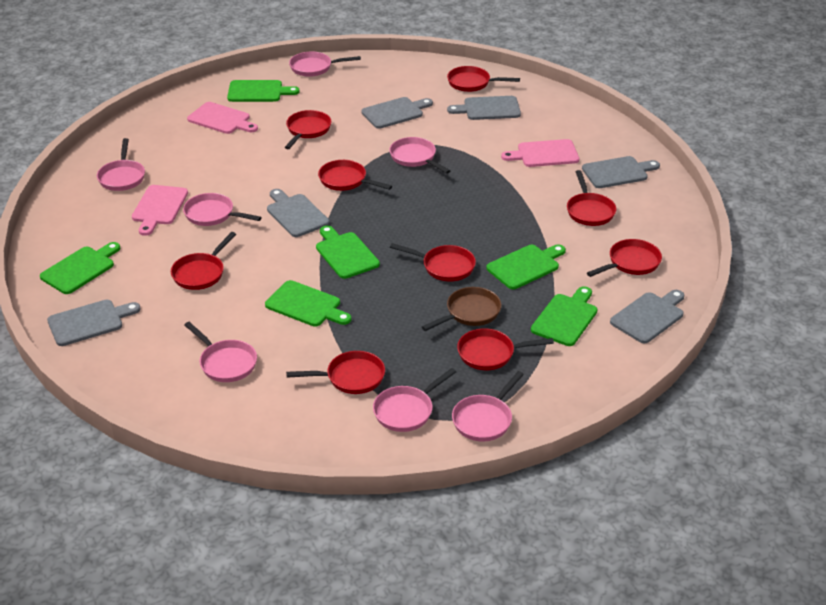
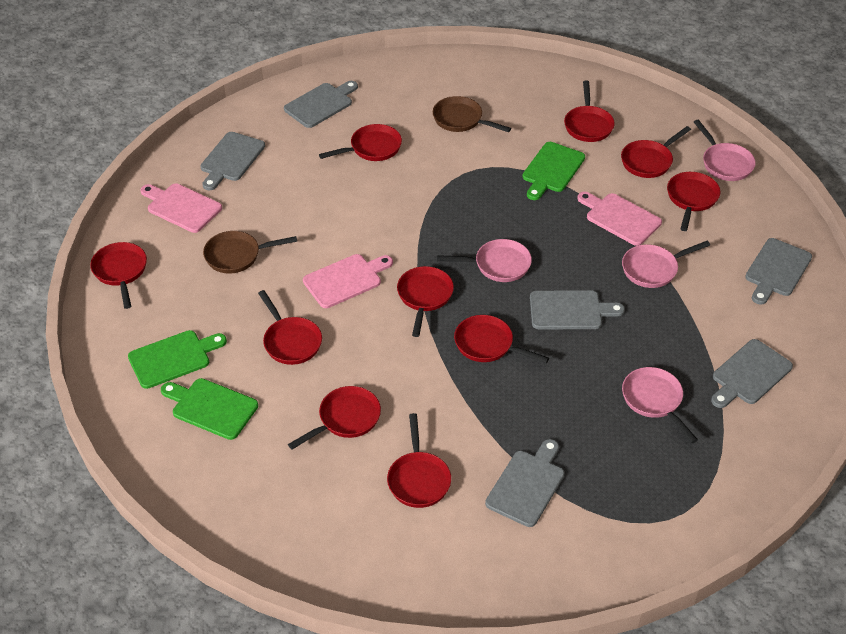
brown pan: [422,287,501,331] = 1 -> [203,231,297,274] [433,96,511,132] = 2
green cutting board: [40,242,120,294] [227,80,300,102] [265,280,351,327] [316,225,380,279] [486,244,566,289] [531,286,598,346] = 6 -> [128,330,227,389] [161,378,258,440] [522,142,585,200] = 3
pink pan: [97,138,145,191] [183,193,262,226] [184,322,257,382] [289,51,361,77] [373,368,456,432] [389,137,450,174] [452,371,524,441] = 7 -> [437,239,532,282] [622,241,710,288] [622,367,698,443] [694,120,756,181] = 4
red pan: [171,232,236,290] [285,110,331,149] [286,351,385,394] [318,160,392,191] [390,243,476,282] [447,66,520,92] [457,329,554,370] [567,170,616,226] [587,239,662,277] = 9 -> [90,242,147,309] [258,290,322,365] [288,386,381,449] [319,124,402,161] [387,413,451,508] [397,266,454,337] [454,315,549,363] [564,80,615,142] [621,126,691,178] [667,172,720,231] = 10

